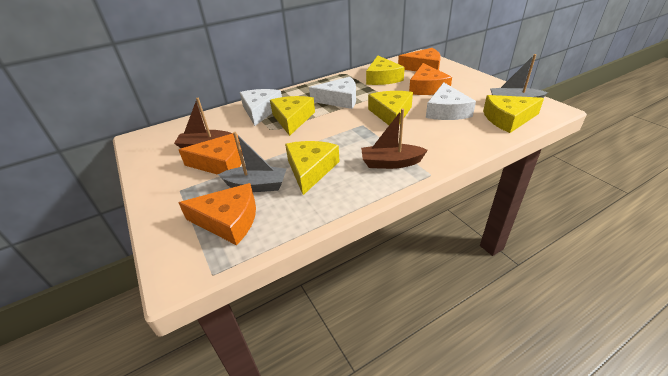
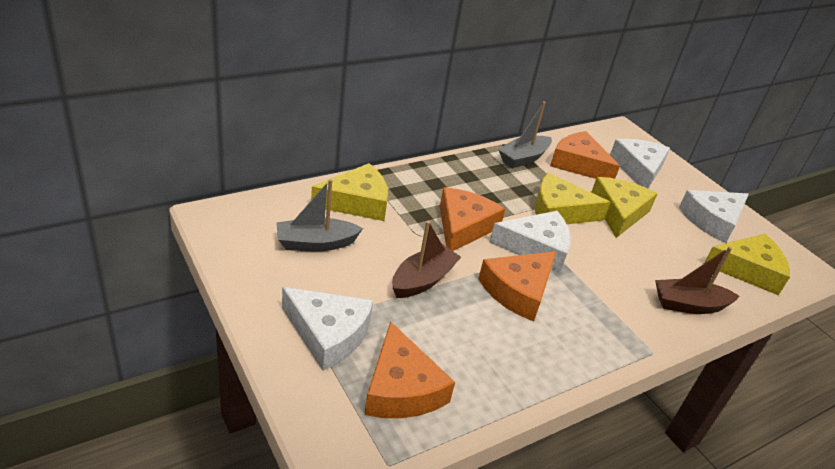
white cheese: [240,89,282,126] [309,77,356,109] [426,82,476,120] = 3 -> [282,287,373,371] [489,211,571,273] [610,139,670,188] [679,190,749,243] = 4
yellow cheese: [270,96,315,136] [285,141,340,195] [366,56,405,85] [368,91,413,125] [483,95,544,133] = 5 -> [311,163,388,221] [535,173,611,224] [591,177,657,238] [704,234,790,295] = 4

